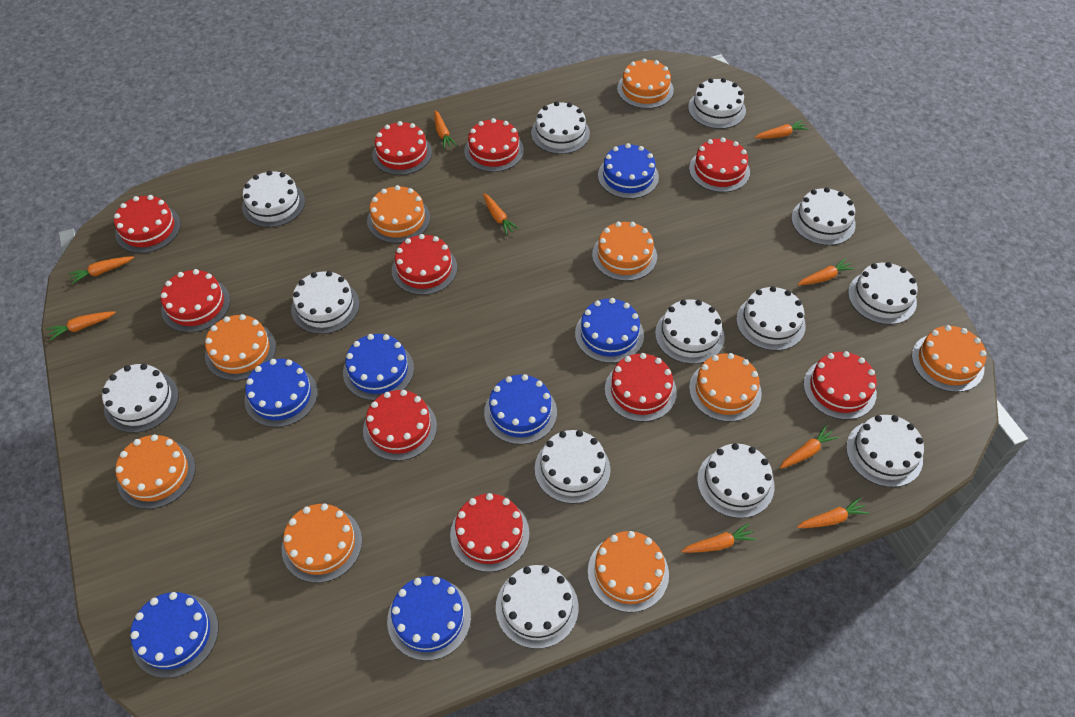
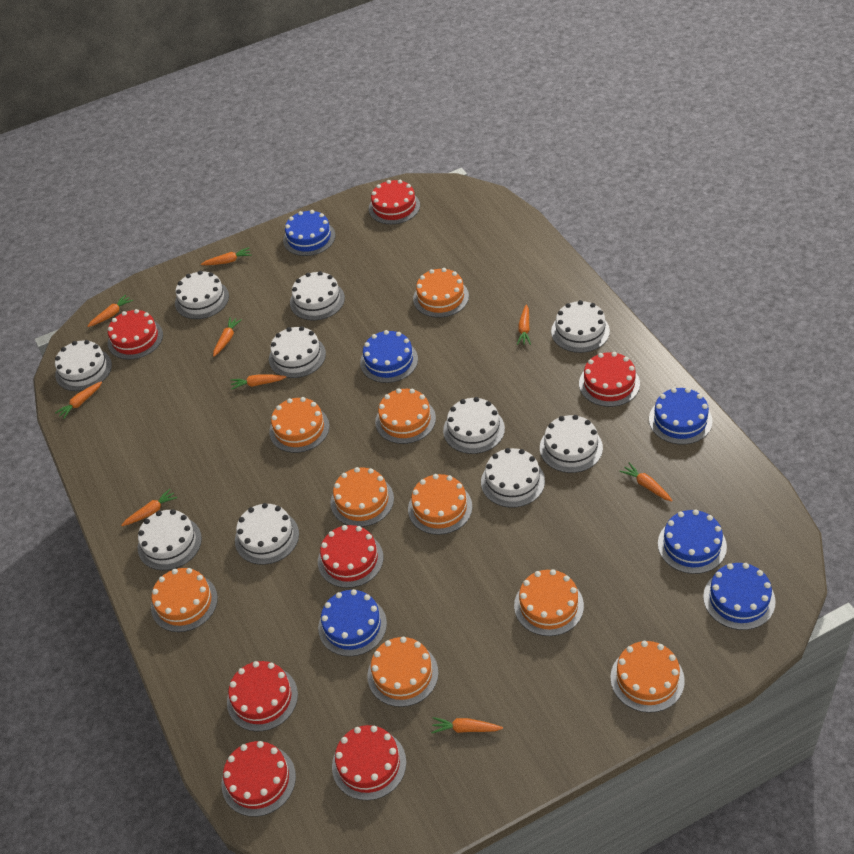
blue cake: [130,592,219,678] [245,359,318,427] [343,334,414,401] [387,576,471,661] [484,374,557,444] [575,298,644,363] [598,143,659,199] = 7 -> [283,210,335,256] [318,589,387,656] [360,330,418,383] [649,388,713,445] [658,509,727,574] [703,563,776,630] = 6
red cake: [114,195,181,253] [161,269,230,332] [363,390,437,461] [372,121,432,175] [392,234,457,295] [450,493,529,572] [464,118,524,172] [605,353,677,422] [689,137,750,192] [803,351,877,420] = 10 -> [108,309,163,359] [222,741,296,817] [227,661,298,731] [318,525,383,588] [332,725,406,800] [369,180,420,224] [579,352,640,407] = 7
white cake: [102,364,178,433] [242,170,305,227] [291,271,359,334] [496,565,578,649] [531,101,590,154] [535,430,611,504] [655,299,725,364] [688,78,746,129] [697,443,775,518] [736,286,806,351] [791,187,856,245] [846,415,924,487] [848,262,918,325] = 13 -> [55,340,112,391] [138,509,202,570] [175,271,229,319] [235,503,299,565] [269,326,326,378] [290,271,345,321] [443,397,505,454] [481,448,545,508] [540,415,603,473] [551,300,610,353] = 10

